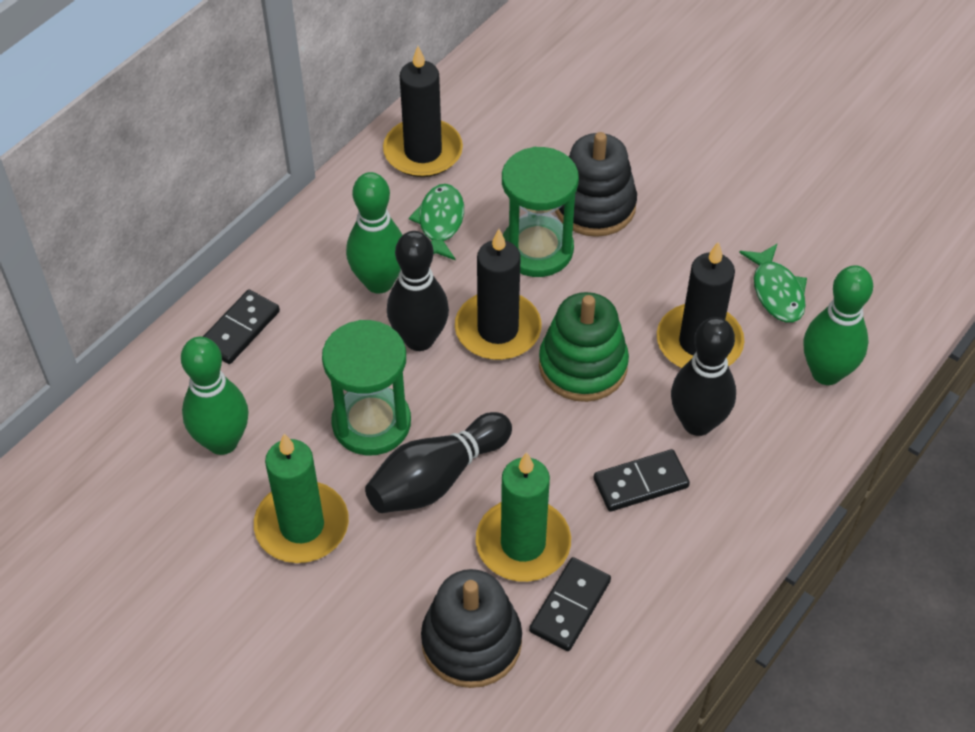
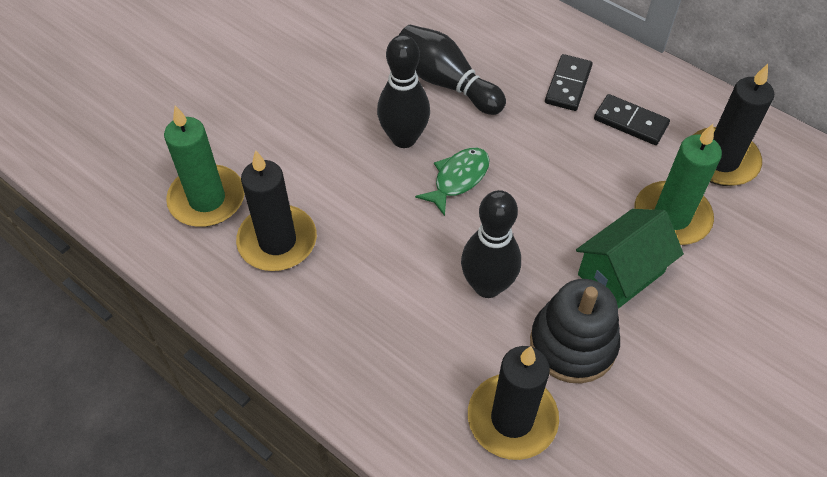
black domino: [203,290,280,364] [529,557,611,651] [594,449,690,512] = 3 -> [545,54,593,111] [594,94,670,145] = 2
black stacking toy: [421,569,522,688] [555,132,637,237] = 2 -> [530,279,620,384] = 1
green bowling pin: [181,337,249,455] [346,172,402,294] [804,265,873,385] = 3 -> none = 0
green fish: [409,184,464,260] [739,243,807,322] = 2 -> [415,148,490,216] = 1
green hourglass: [322,320,411,455] [502,147,579,277] = 2 -> none = 0
green house: none = 0 -> [576,209,684,309] = 1
green stacking toy: [539,292,629,402] = 1 -> none = 0

